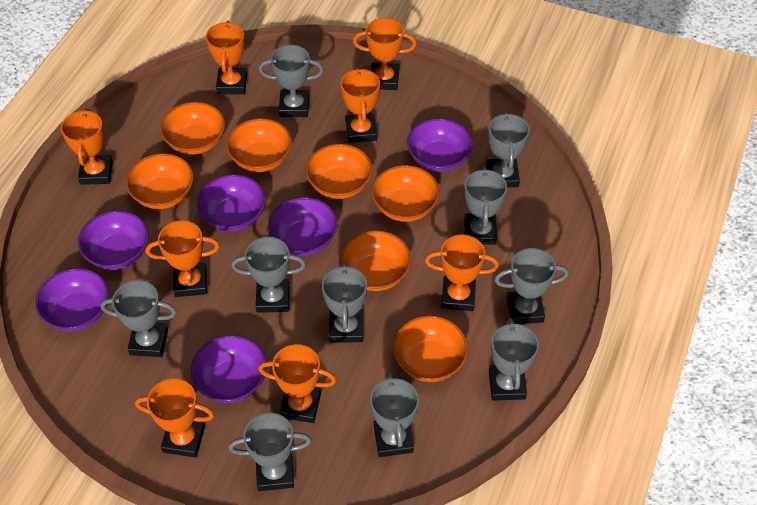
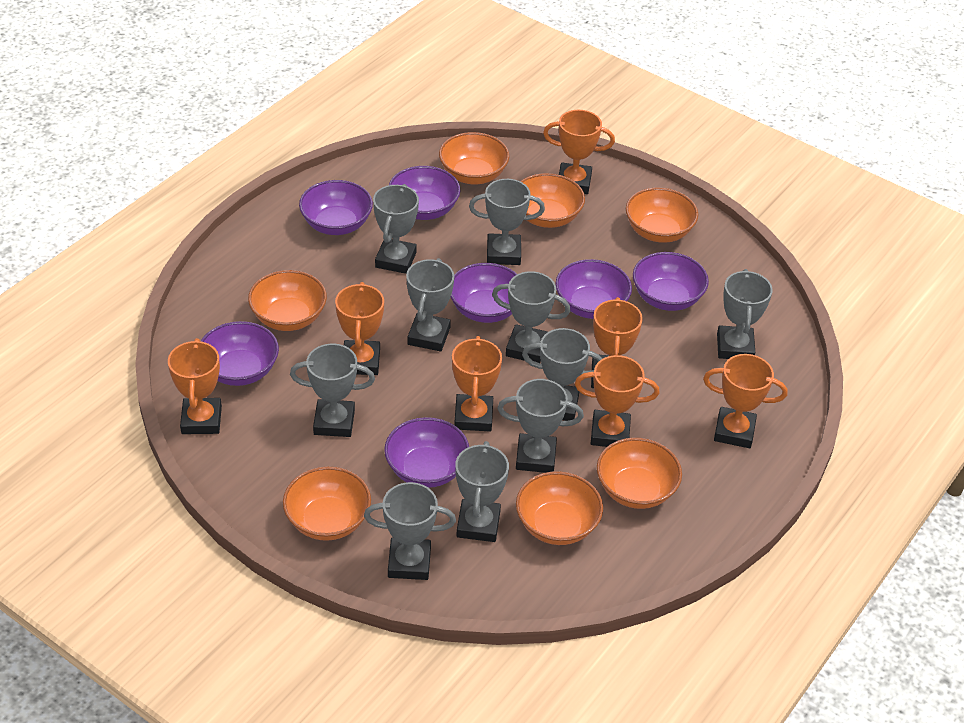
orange trophy: [61,108,113,185] [135,379,214,457] [146,221,220,297] [206,21,247,94] [258,344,337,423] [341,67,380,143] [353,18,417,90] [425,235,499,311] = 8 -> [168,338,222,434] [335,282,384,375] [452,336,502,431] [543,110,615,194] [575,355,660,447] [591,297,643,388] [703,354,788,448] = 7
purple bowl: [35,268,109,331] [78,210,149,270] [191,335,267,403] [197,174,266,232] [268,197,338,256] [407,118,473,172] = 6 -> [201,321,279,386] [299,180,373,235] [384,417,469,488] [389,166,460,220] [450,263,517,323] [555,259,632,319] [633,252,709,311] = 7

